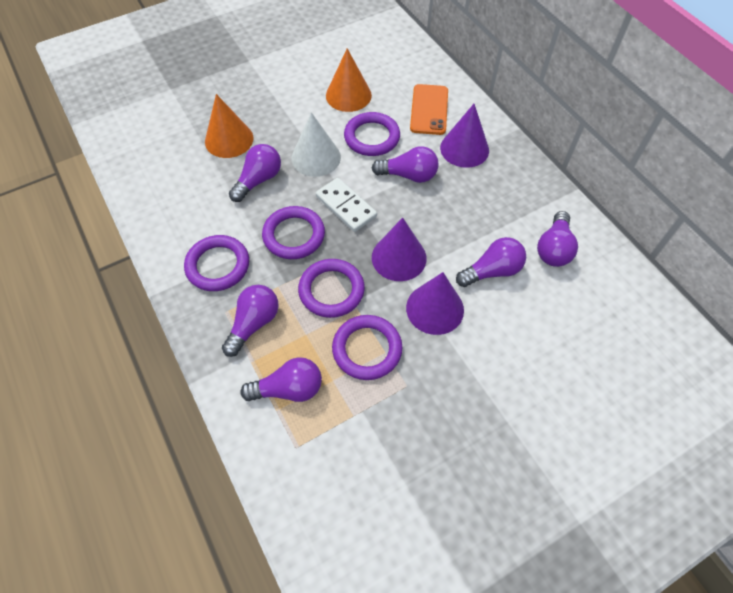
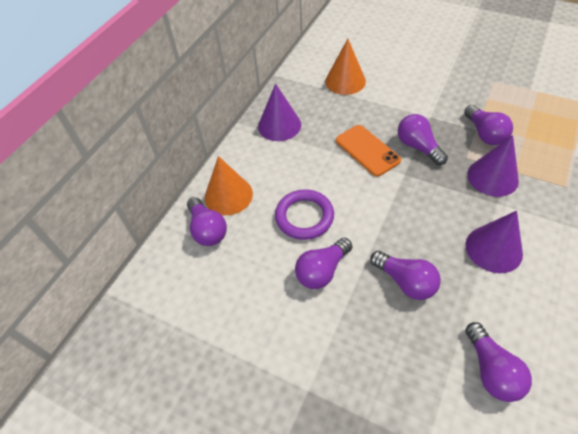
purple ring: [184,235,249,291] [262,206,325,259] [298,259,365,318] [332,315,402,380] [344,112,400,156] = 5 -> [275,189,334,240] = 1
white cone: [292,112,341,177] = 1 -> none = 0
white domino: [316,178,377,232] = 1 -> none = 0

